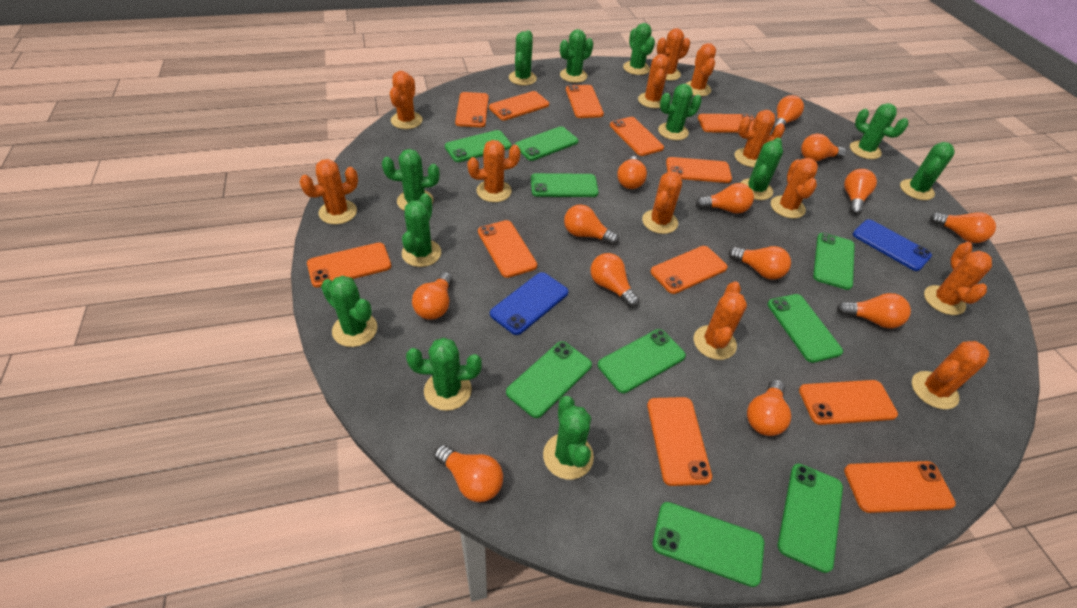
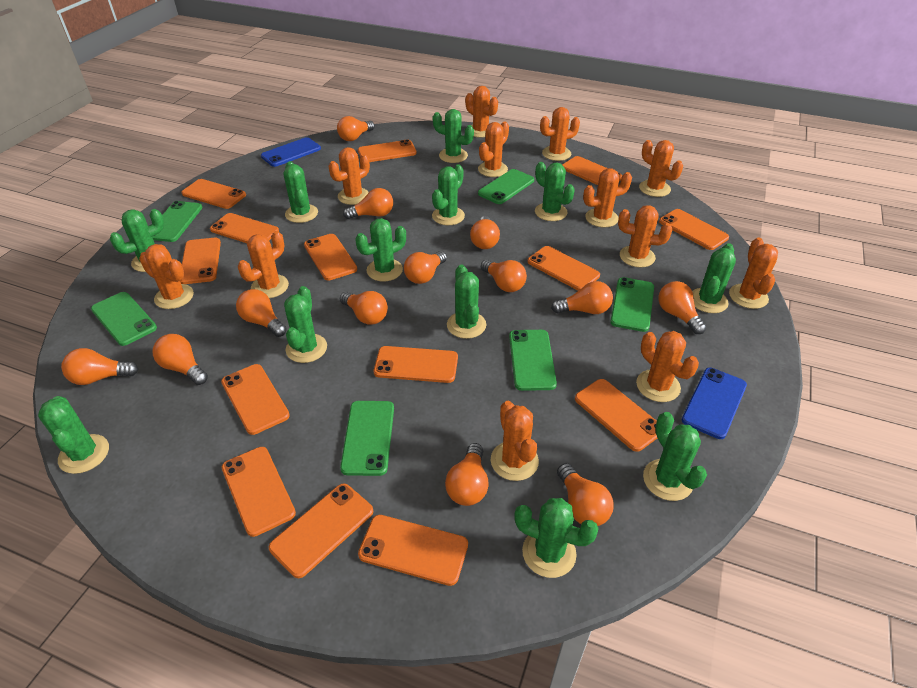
green phone: [445,130,512,162] [506,341,592,418] [515,126,578,161] [531,173,599,197] [598,329,686,393] [652,502,764,587] [767,294,843,363] [778,464,843,573] [813,233,855,290] = 9 -> [91,292,157,346] [152,201,202,242] [340,401,394,476] [478,169,534,204] [509,330,557,391] [610,277,654,332] = 6
orange phone: [307,243,391,287] [455,92,489,127] [478,220,537,278] [489,91,549,120] [566,85,604,118] [610,117,664,156] [647,397,712,486] [650,246,728,294] [666,157,732,183] [698,114,755,133] [799,380,898,425] [844,461,956,513] = 12 -> [180,238,221,284] [181,179,246,209] [210,213,279,243] [221,364,290,435] [222,447,296,537] [269,484,373,578] [304,234,357,280] [358,140,417,162] [358,515,468,586] [374,346,458,383] [527,246,600,291] [562,156,622,185] [575,379,657,452] [659,209,729,250] = 14

